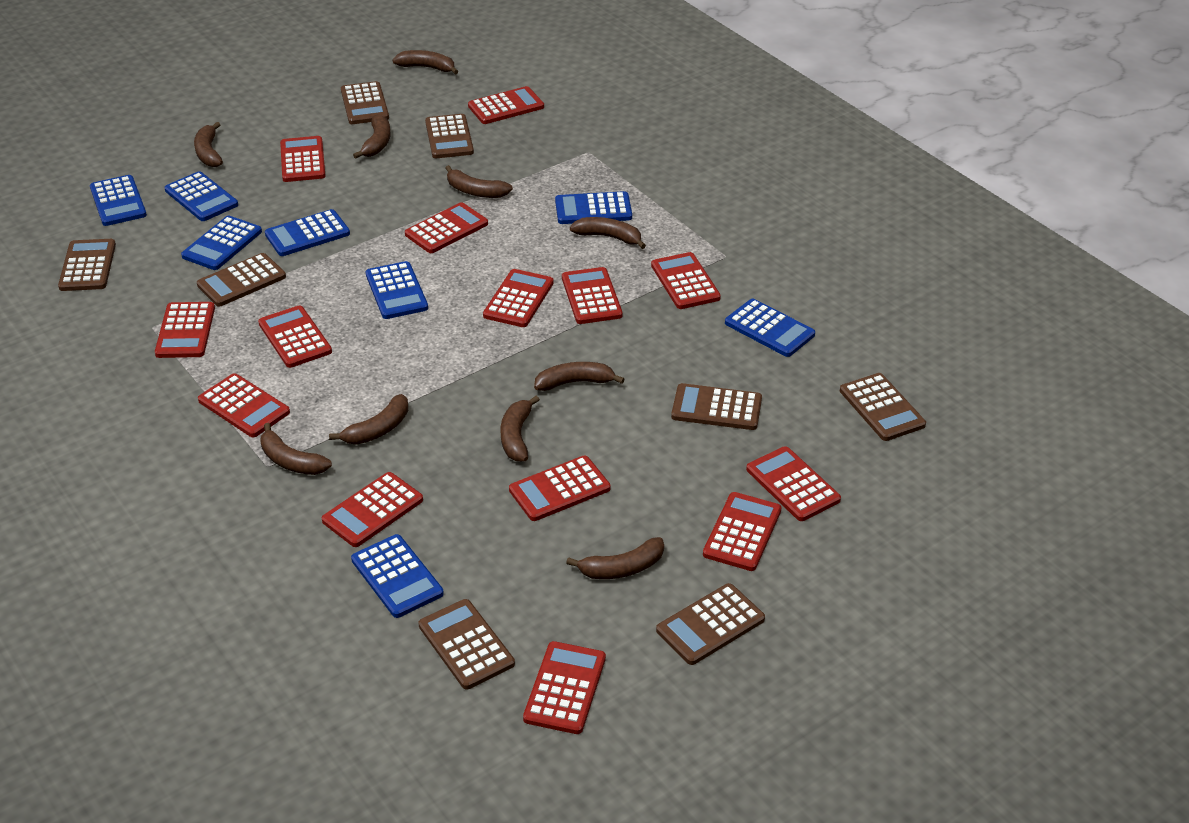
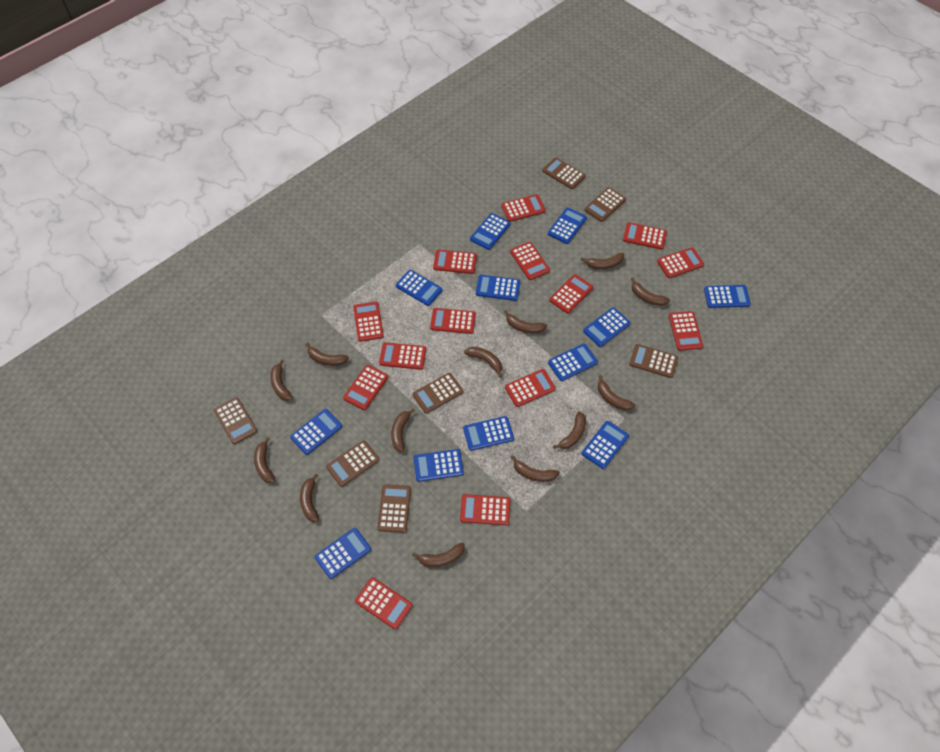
blue calculator: [90,175,147,226] [164,171,238,221] [181,215,262,270] [265,209,350,256] [351,534,444,618] [365,261,428,319] [555,191,632,224] [725,299,815,357] = 8 -> [290,409,342,455] [315,528,371,579] [396,270,442,306] [413,449,464,482] [463,416,514,451] [470,213,510,250] [476,275,520,301] [548,208,587,244] [548,343,598,381] [582,421,629,469] [583,307,630,347] [704,285,751,308] = 12
brown banana: [194,122,223,167] [260,423,332,475] [329,394,408,445] [353,114,391,159] [392,50,459,75] [445,165,513,198] [501,396,540,462] [534,362,624,391] [566,537,664,579] [570,217,646,249] = 10 -> [254,437,276,483] [270,359,293,401] [300,473,319,522] [306,342,349,366] [391,408,415,453] [412,542,465,567] [464,347,502,378] [504,310,547,333] [511,455,560,482] [553,411,586,449] [581,253,624,269] [598,375,635,411] [631,277,670,306] = 13
brown calculator: [58,239,116,291] [197,253,286,307] [341,81,389,124] [418,599,515,690] [425,114,474,158] [656,583,765,665] [671,383,762,430] [840,373,926,441] = 8 -> [214,397,257,445] [326,440,379,487] [378,484,411,533] [412,373,463,414] [542,157,586,189] [585,187,626,222] [629,344,678,378] = 7

